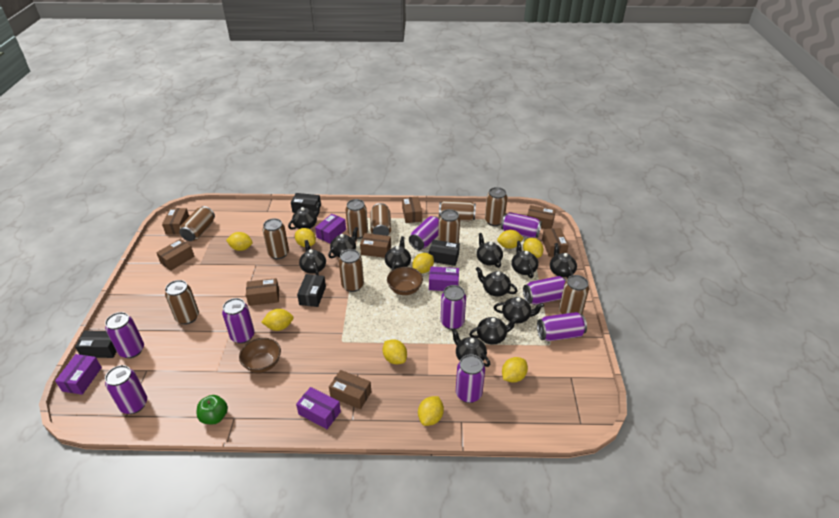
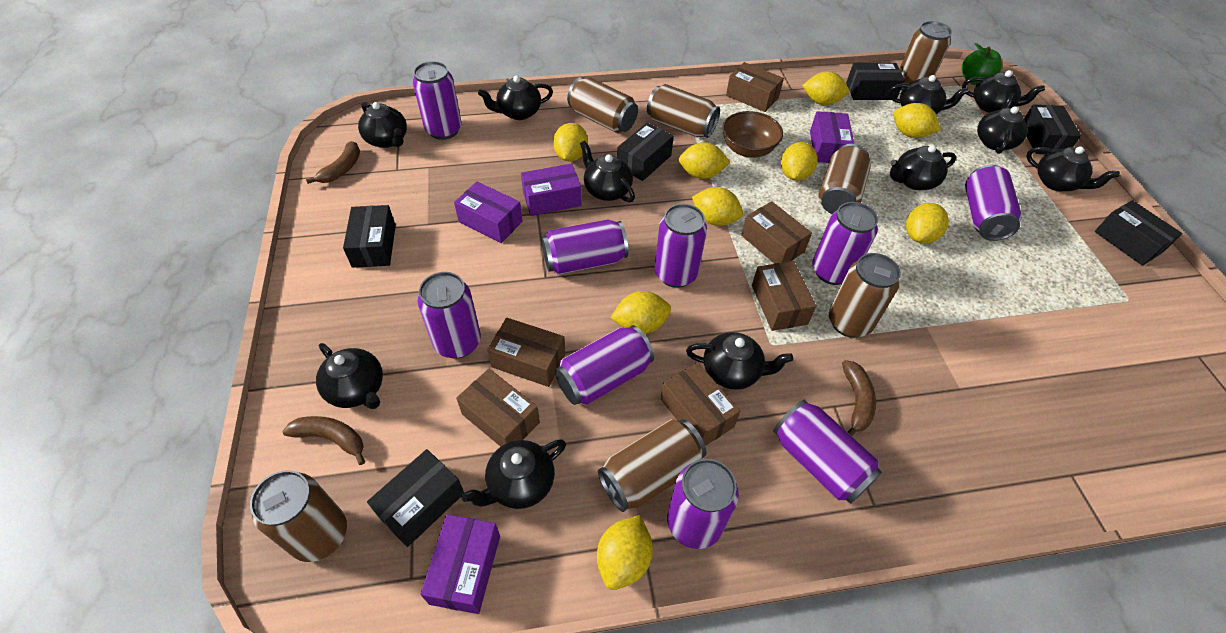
black box: [75,331,117,358] [291,193,321,213] [297,274,326,307] [429,240,460,266] = 4 -> [343,205,396,268] [367,449,464,547] [617,122,674,181] [846,63,905,100] [1024,104,1081,154] [1095,200,1183,266] = 6
brown banana: none = 0 -> [283,416,365,465] [306,141,360,184] [842,360,876,436] = 3
brown bowl: [239,338,281,373] [387,267,423,295] = 2 -> [722,111,783,158] = 1
brown box: [156,239,194,271] [162,208,189,235] [246,278,279,306] [329,370,371,409] [360,233,391,258] [402,197,422,223] [527,205,556,229] [542,228,569,257] = 8 -> [456,369,540,447] [487,317,566,387] [661,362,740,446] [726,62,784,112] [741,201,812,264] [752,261,816,331] = 6
brown can: [165,280,199,325] [179,206,215,241] [263,218,289,259] [339,249,364,292] [345,199,368,239] [370,203,391,236] [438,209,460,243] [439,200,476,221] [485,187,507,226] [559,275,589,314] = 10 -> [250,470,347,562] [567,77,638,133] [598,419,706,512] [647,84,720,138] [818,144,871,214] [829,253,901,338] [899,21,952,91] = 7

